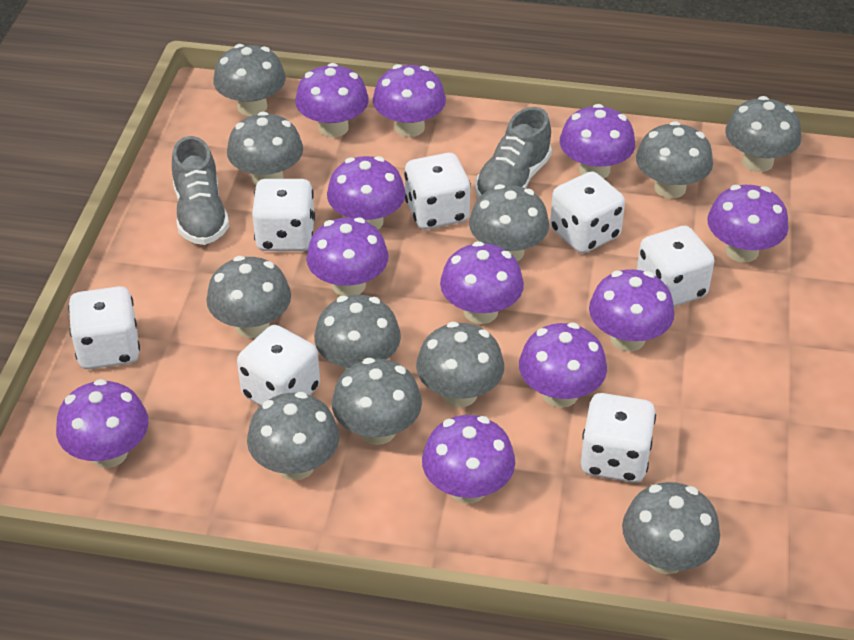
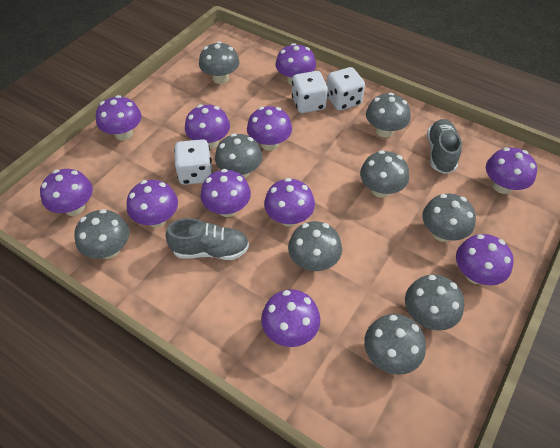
grey mushroom: [206,256,291,338] [213,44,286,116] [227,112,303,185] [247,392,339,481] [314,295,401,372] [332,358,422,445] [416,322,504,407] [469,184,549,261] [622,482,720,574] [636,121,713,199] [725,96,801,172] = 11 -> [75,209,129,259] [199,41,239,84] [215,133,262,178] [288,221,342,271] [360,150,409,198] [364,314,426,375] [366,93,411,138] [405,274,464,330] [422,194,476,242] = 9
white dice: [68,286,140,369] [237,325,320,406] [252,179,315,251] [404,153,471,230] [550,171,625,253] [581,393,656,483] [637,226,714,307] = 7 -> [174,139,213,185] [292,71,328,113] [327,67,365,111] = 3

